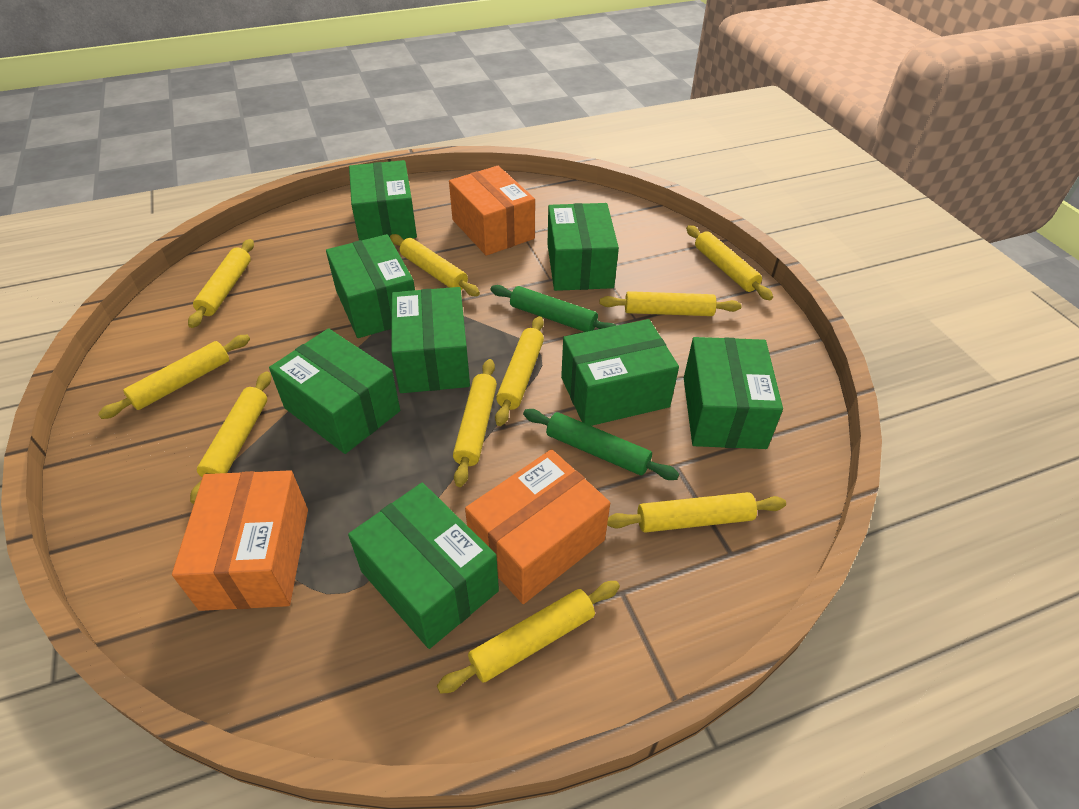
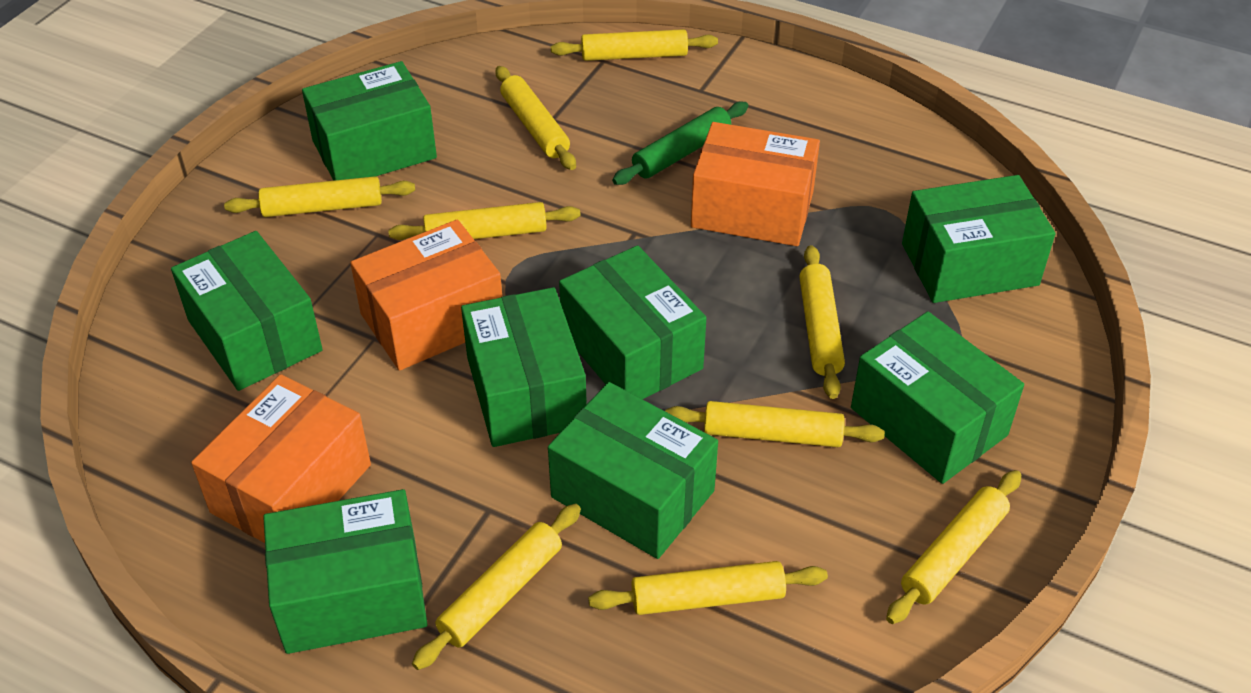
green rolling pin: [490,285,616,332] [523,409,679,480] = 2 -> [612,101,748,185] = 1
yellow rolling pin: [98,335,250,419] [188,239,254,328] [190,371,271,504] [390,234,480,296] [437,581,620,694] [453,359,497,487] [495,316,544,426] [600,291,742,316] [607,492,786,533] [686,225,773,300] = 10 -> [224,176,415,217] [388,202,581,240] [412,504,581,670] [495,66,576,170] [551,29,718,61] [588,561,828,615] [665,401,885,447] [799,245,845,399] [886,470,1021,624] = 9

